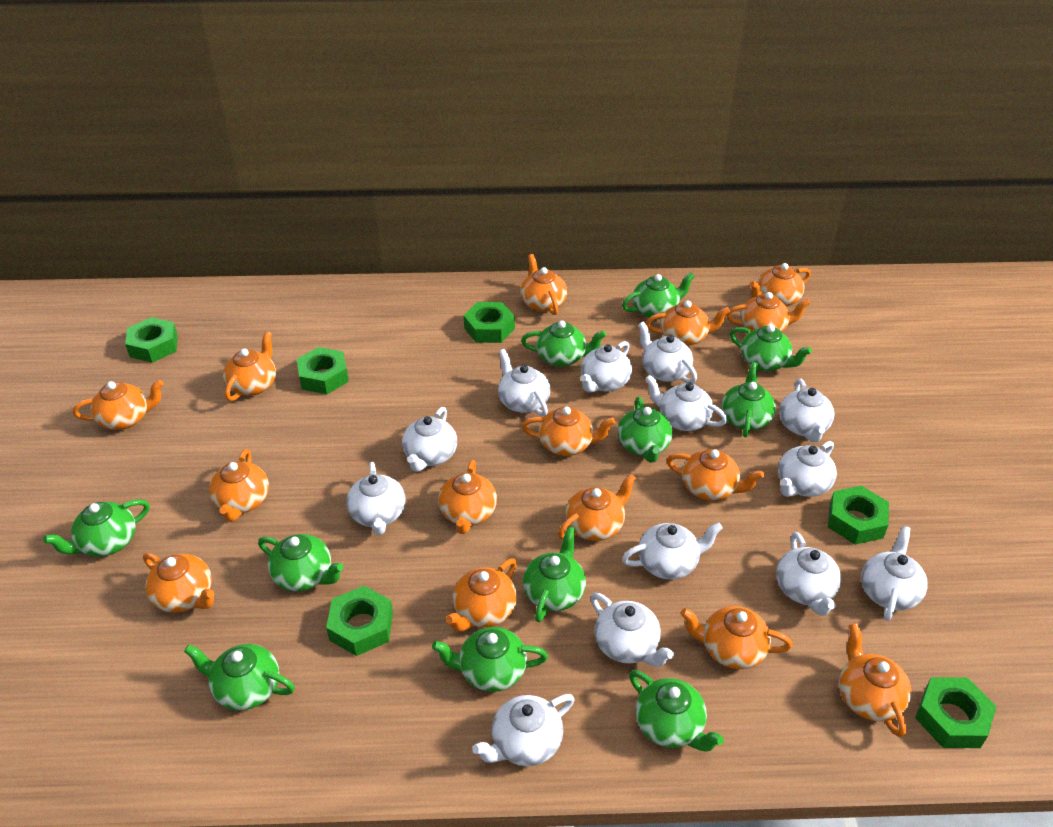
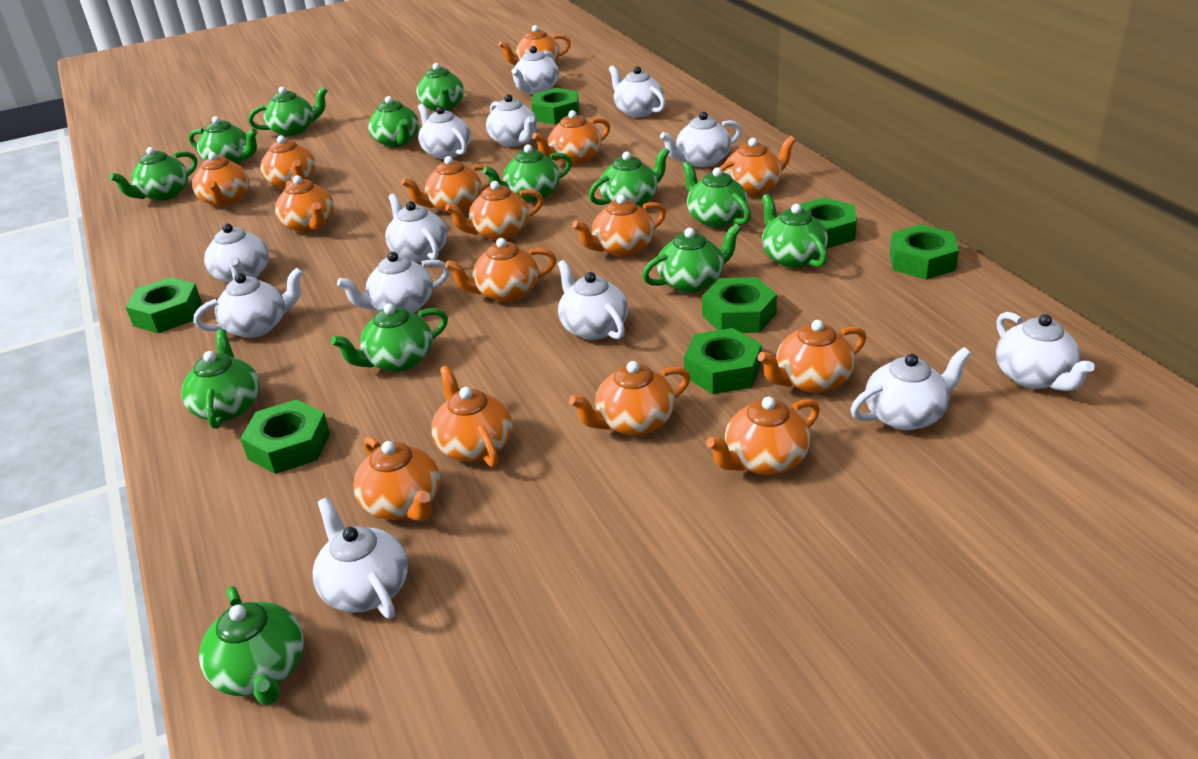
green nut: [125,317,178,363] [297,347,349,394] [326,586,393,656] [464,302,515,343] [828,486,889,544] [915,677,996,748] = 6 -> [126,277,202,333] [240,399,330,474] [531,88,579,124] [684,328,762,394] [702,277,777,333] [799,197,857,249] [890,224,959,280] = 7
green teapot: [43,499,150,557] [184,644,295,710] [258,534,343,591] [432,627,548,692] [521,320,606,367] [523,526,586,622] [618,397,673,463] [622,272,695,319] [629,670,724,751] [722,362,776,437] [730,325,812,371] = 11 -> [109,147,197,201] [181,329,260,429] [189,116,258,164] [199,586,304,706] [248,87,328,136] [331,303,448,372] [368,96,419,147] [416,63,464,111] [483,145,572,201] [589,147,670,207] [642,224,741,293] [682,161,751,228] [762,194,828,268] = 13

